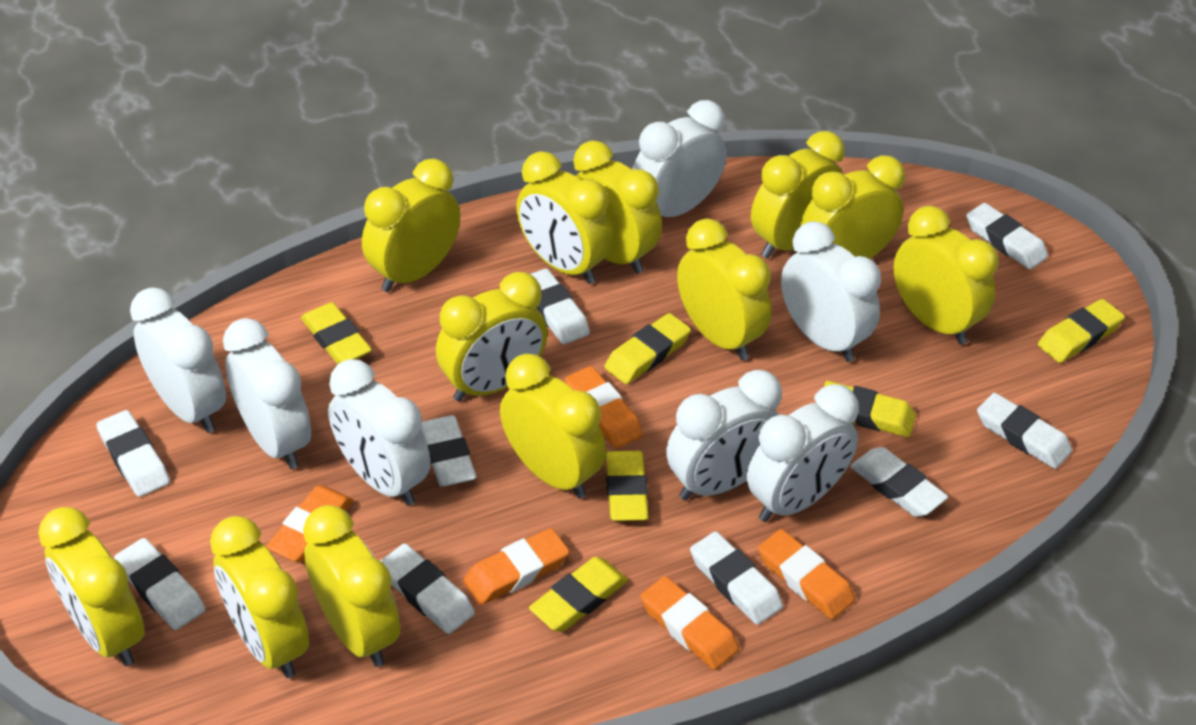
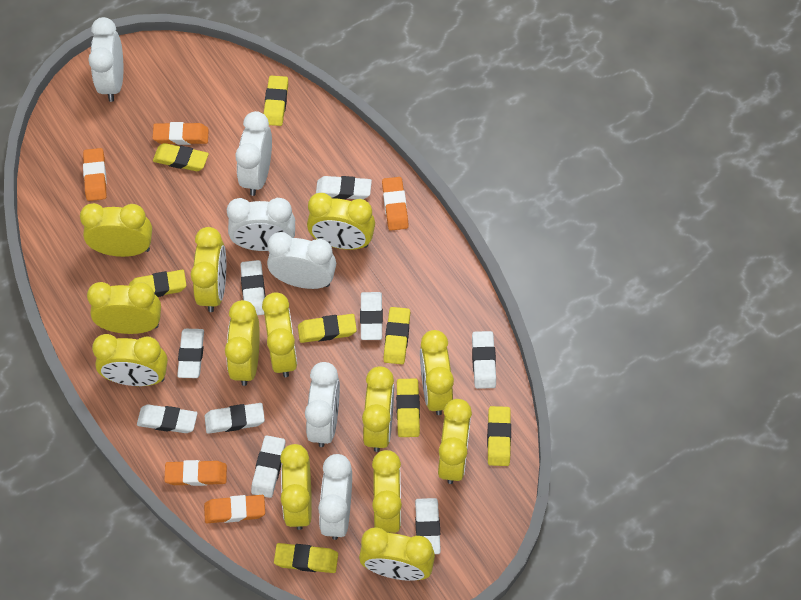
white clock: [130,287,226,433] [223,318,311,469] [328,359,431,506] [632,100,727,217] [666,370,782,500] [747,384,859,522] [781,221,881,362] = 7 -> [88,17,123,102] [227,198,295,251] [235,111,272,196] [267,232,336,289] [305,362,340,447] [318,454,352,540] = 6
yellow clock: [38,507,145,666] [210,516,309,678] [303,505,400,667] [362,159,461,292] [436,272,548,402] [500,354,606,499] [516,151,613,284] [573,140,662,274] [677,219,772,360] [751,131,845,258] [800,155,905,259] [894,206,998,345] = 12 -> [80,203,152,257] [87,282,161,334] [92,334,168,386] [190,227,226,312] [225,300,260,386] [262,292,297,377] [280,444,312,530] [307,193,375,250] [359,527,435,581] [362,366,394,452] [372,450,402,533] [420,330,454,415] [438,399,472,484] = 13
yellow eraser: [301,302,372,364] [529,557,628,632] [604,313,691,384] [606,451,649,521] [824,381,916,437] [1038,299,1125,363] = 6 -> [129,270,186,297] [153,143,209,171] [263,76,288,126] [274,543,338,573] [298,314,357,343] [383,307,410,364] [396,379,420,437] [487,406,511,466] = 8

